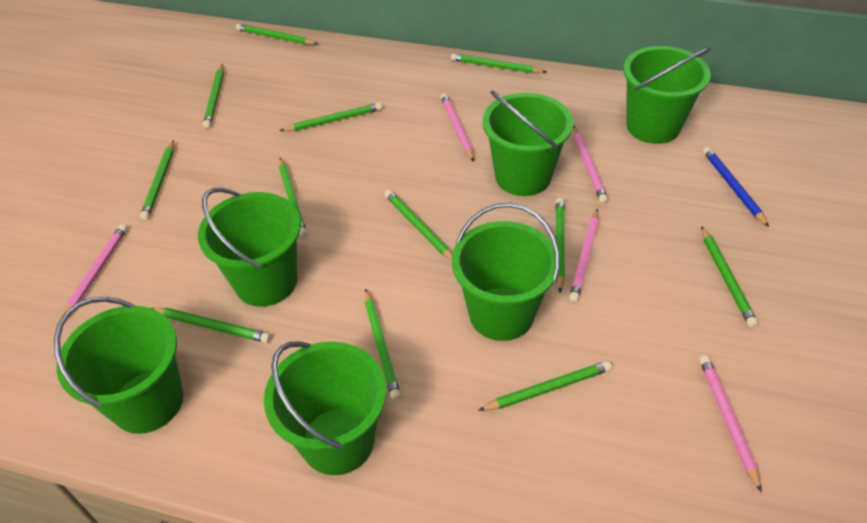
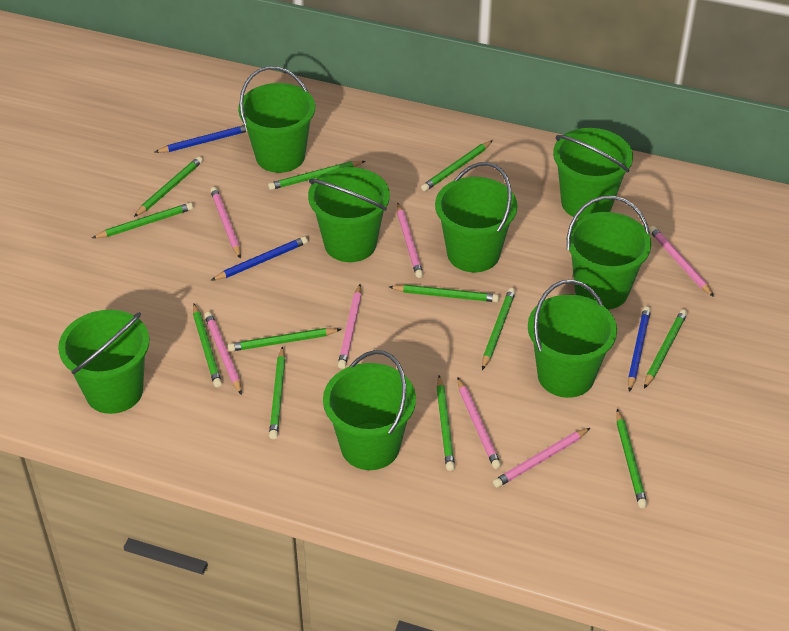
blue pencil: [703,147,769,227] = 1 -> [155,125,248,153] [211,236,308,281] [628,306,651,392] = 3
green bucket: [54,297,183,434] [198,187,301,307] [264,341,386,475] [452,203,560,341] [483,90,573,196] [623,46,711,144] = 6 -> [58,310,149,414] [238,66,315,173] [308,167,390,262] [323,350,416,470] [435,162,517,272] [528,280,617,398] [553,128,633,219] [567,196,651,310] = 8
pink pencil: [61,224,127,318] [441,93,474,162] [569,209,599,302] [573,126,608,203] [700,355,762,493] = 5 -> [204,312,242,395] [210,187,241,259] [338,284,362,369] [397,203,423,278] [457,377,501,469] [493,428,590,488] [649,226,714,297] = 7

